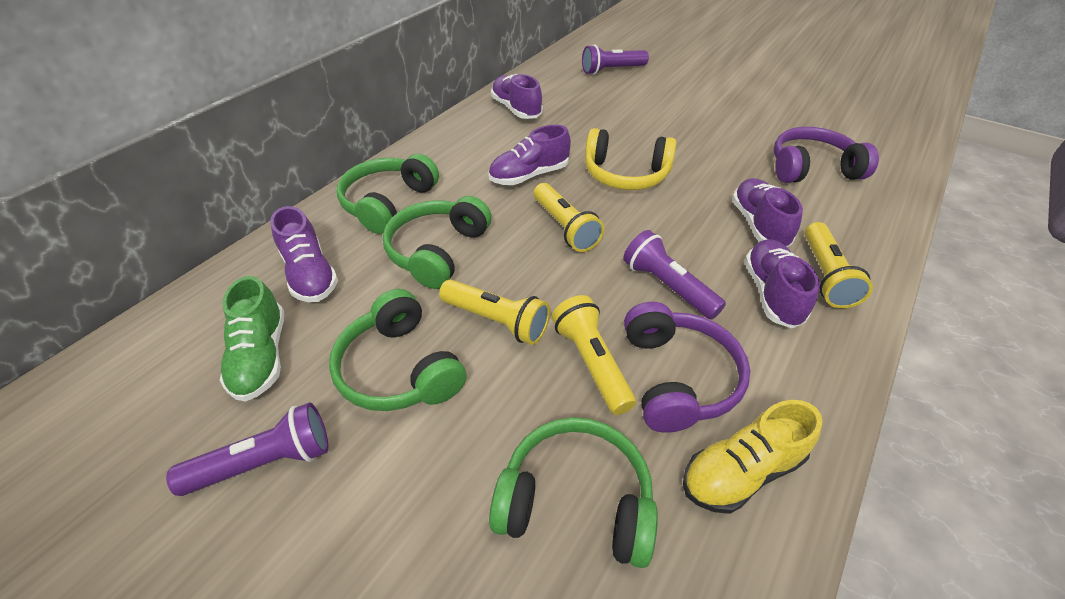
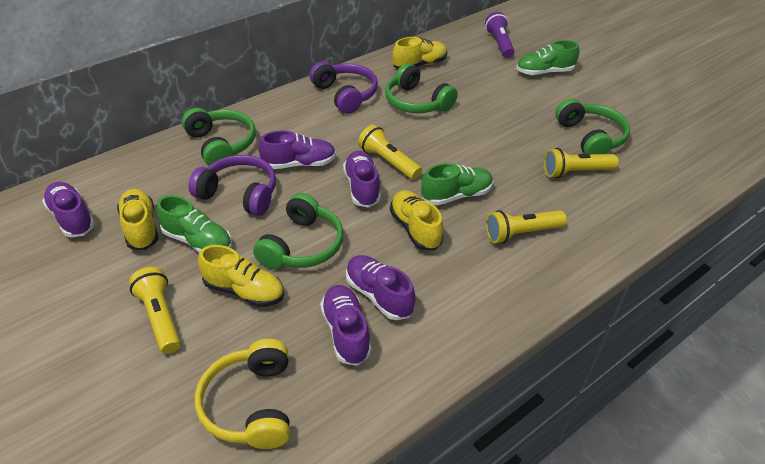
green shoe: [220,276,284,402] = 1 -> [157,195,232,253] [421,163,493,205] [516,40,579,75] = 3
purple flashlight: [166,403,328,496] [582,44,649,75] [623,230,726,320] = 3 -> [485,12,515,58] = 1
yellow shoe: [683,400,823,514] = 1 -> [117,189,159,250] [198,245,284,307] [390,190,444,250] [392,37,447,69] = 4

